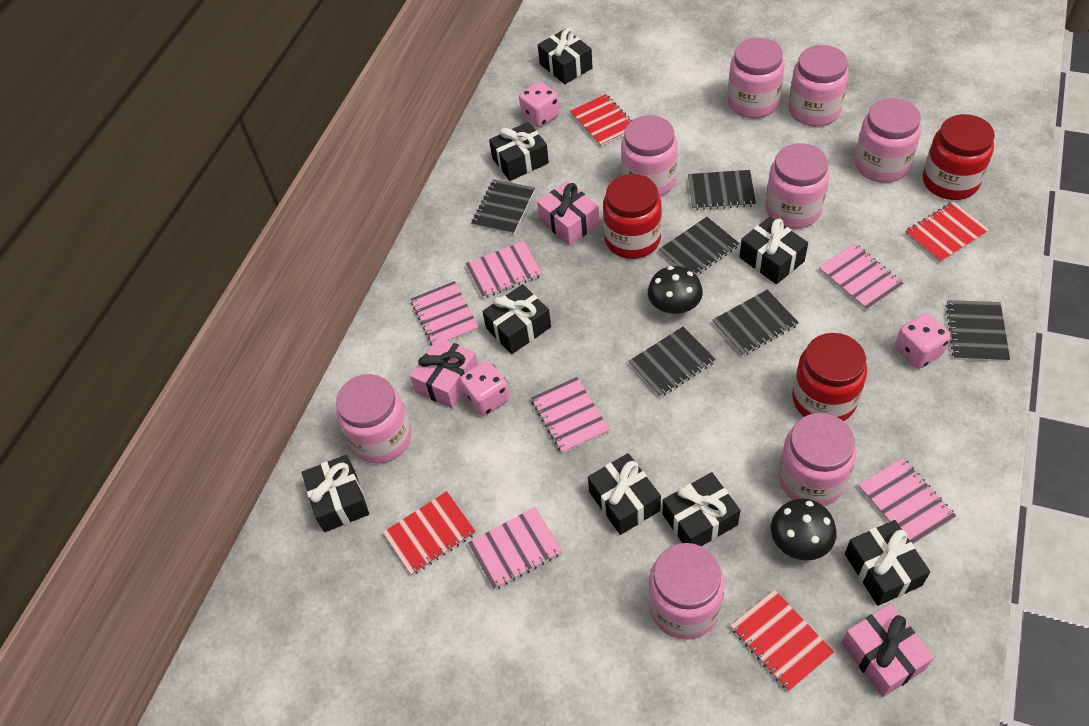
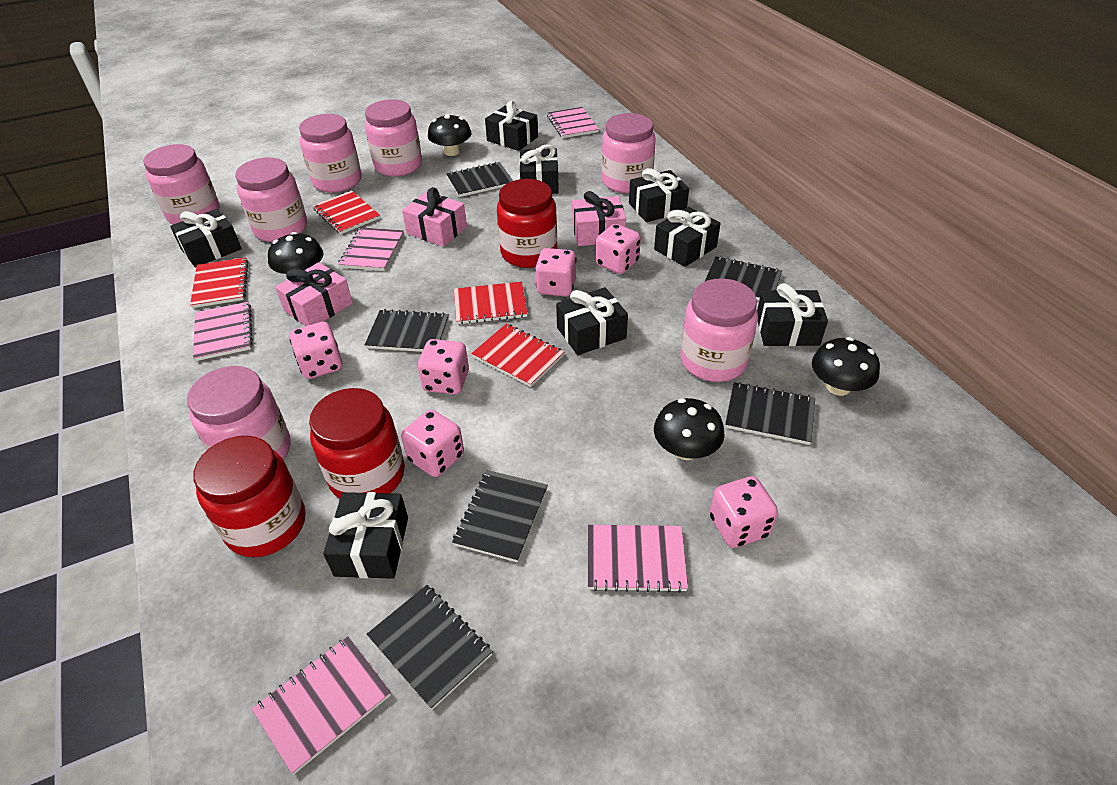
black mushroom: [648,266,703,314] [771,499,836,561] = 2 -> [268,232,323,274] [428,114,472,156] [654,398,725,460] [812,337,880,396] = 4
pink dice: [460,361,510,416] [519,82,559,127] [895,313,950,369] = 3 -> [289,322,342,379] [401,410,464,477] [417,339,469,395] [535,248,577,297] [596,224,641,274] [709,476,778,548] = 6
pink jar: [336,374,412,464] [621,115,678,196] [648,543,725,640] [727,38,785,118] [765,143,829,228] [778,413,856,506] [788,45,849,127] [854,98,921,183] = 8 -> [143,144,220,224] [187,366,291,460] [235,157,307,242] [299,114,362,193] [365,99,422,177] [602,113,656,193] [680,278,758,382] = 7
pink notebook: [411,281,479,345] [465,241,542,299] [468,507,562,590] [531,377,610,454] [819,244,904,311] [858,458,956,544] = 6 -> [193,302,253,361] [252,637,391,774] [338,227,404,271] [547,107,599,138] [587,525,688,593] = 5

